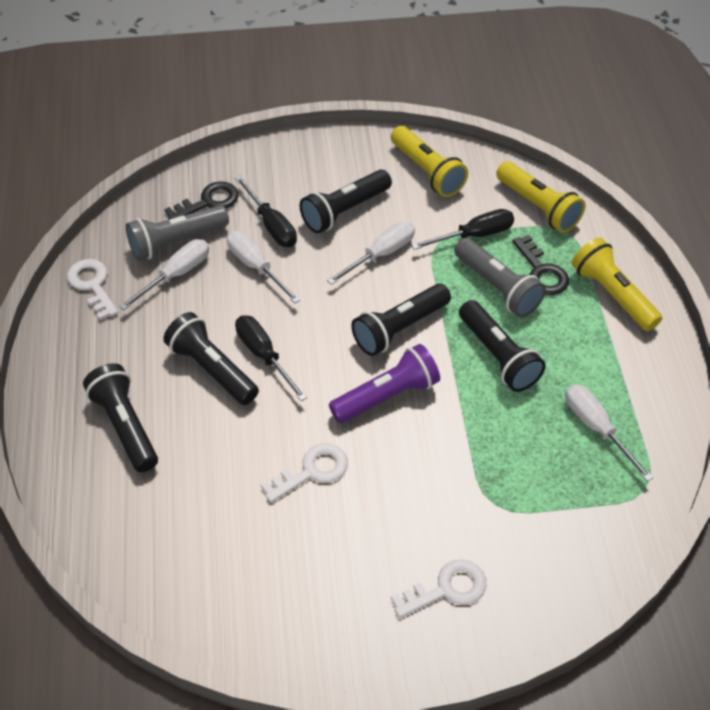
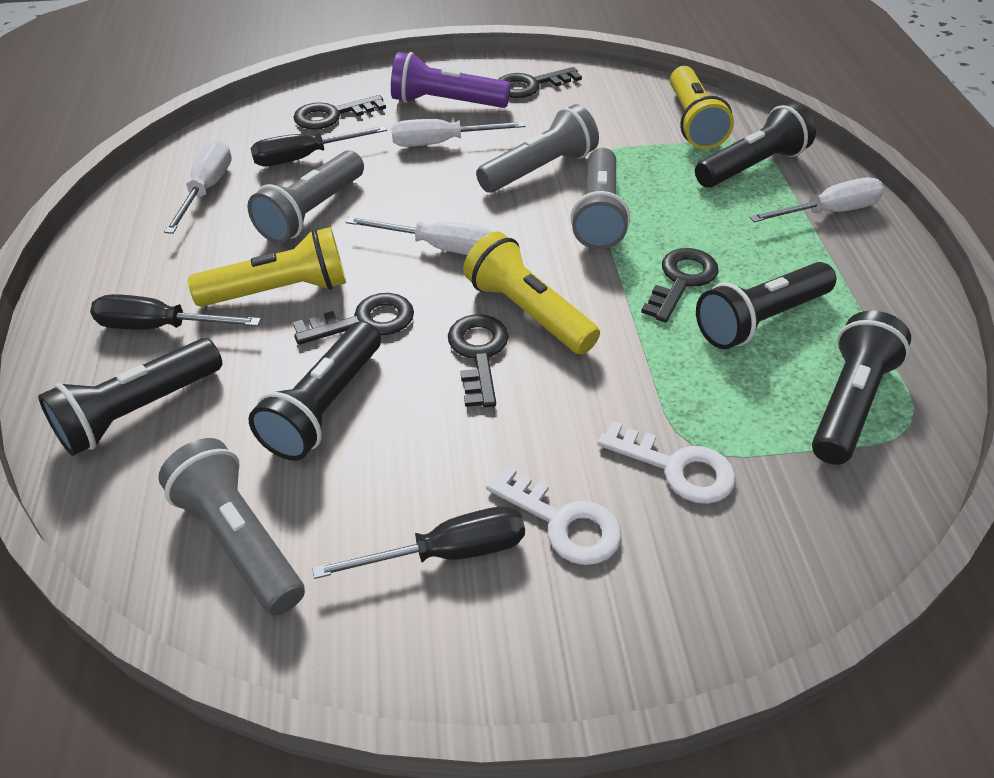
black key: [164,181,239,220] [512,235,569,295] = 2 -> [293,95,386,130] [293,293,414,345] [448,314,509,407] [498,67,582,98] [641,248,718,323] = 5
grey flashlight: [126,205,229,261] [454,238,546,317] = 2 -> [158,438,305,616] [247,151,364,244] [476,104,599,193] [571,148,630,249] = 4
white key: [67,259,118,320] [261,443,348,503] [391,559,486,618] = 3 -> [486,465,621,565] [598,421,736,504] = 2

